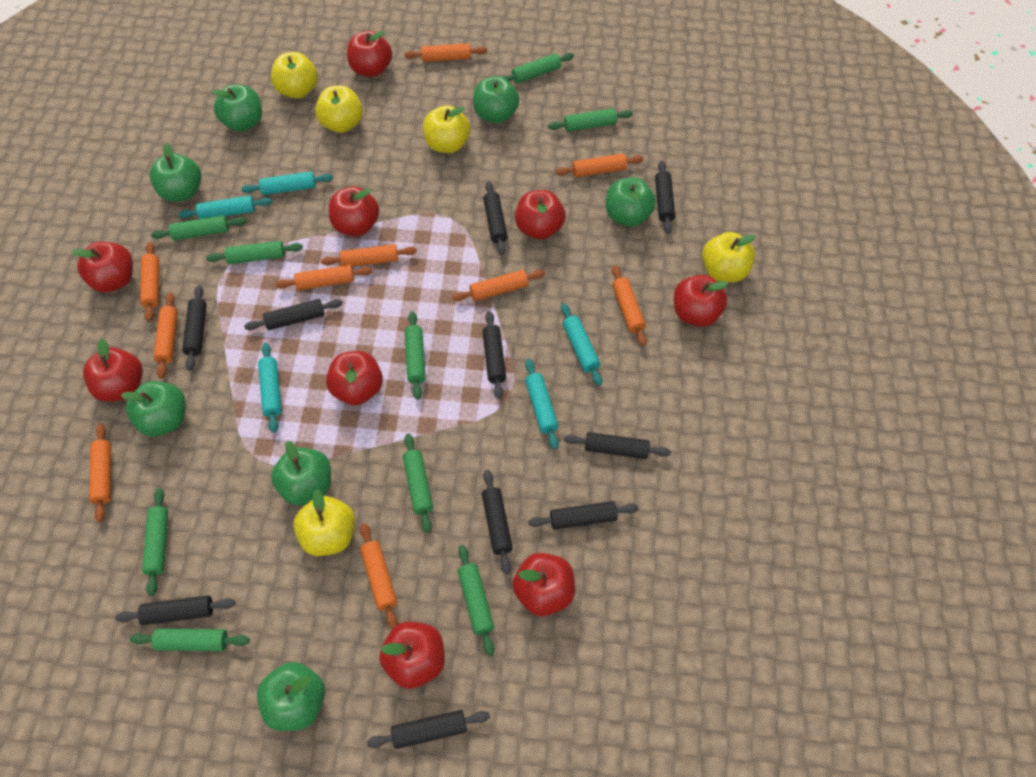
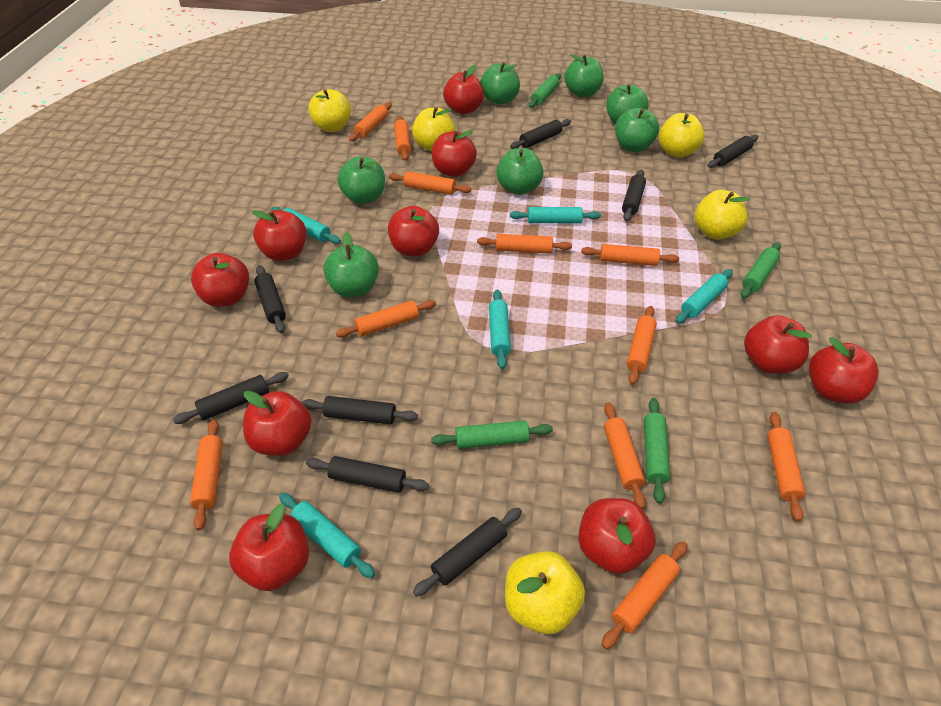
black rolling pin: [115,596,235,625] [182,285,207,371] [244,299,343,330] [367,710,490,749] [482,311,506,399] [482,470,513,574] [483,181,508,255] [529,501,639,530] [564,432,671,459] [655,161,675,234] = 10 -> [173,372,289,424] [255,265,286,333] [302,396,418,424] [306,456,429,493] [413,508,522,597] [510,119,571,149] [622,170,646,222] [708,135,758,168] = 8
green rolling pin: [130,628,250,651] [142,488,168,596] [151,215,247,240] [206,241,303,264] [403,433,433,533] [405,311,426,399] [458,545,494,656] [503,53,574,83] [548,108,633,132] = 9 -> [431,420,553,449] [529,73,561,108] [644,398,670,504] [741,242,781,299] = 4
orange rolling pin: [89,424,111,523] [140,242,159,322] [153,293,178,379] [275,265,373,290] [321,244,417,267] [360,523,398,629] [404,43,487,62] [452,270,545,301] [556,153,643,177] [612,265,647,346] = 10 -> [190,419,223,531] [336,300,436,338] [349,102,392,142] [389,171,472,195] [394,116,411,161] [477,234,572,254] [581,244,679,266] [601,541,687,649] [604,402,646,509] [627,306,657,385] [767,412,805,522] = 11
red apple: [72,242,133,292] [83,338,143,402] [326,351,383,405] [329,186,379,236] [347,31,392,77] [379,622,445,689] [513,553,575,616] [515,190,566,240] [674,275,728,327] = 9 -> [191,253,249,307] [229,504,309,591] [243,391,311,456] [252,210,307,261] [388,206,439,256] [432,130,477,177] [443,65,484,114] [578,498,656,574] [744,315,812,374] [809,337,879,404] = 10

